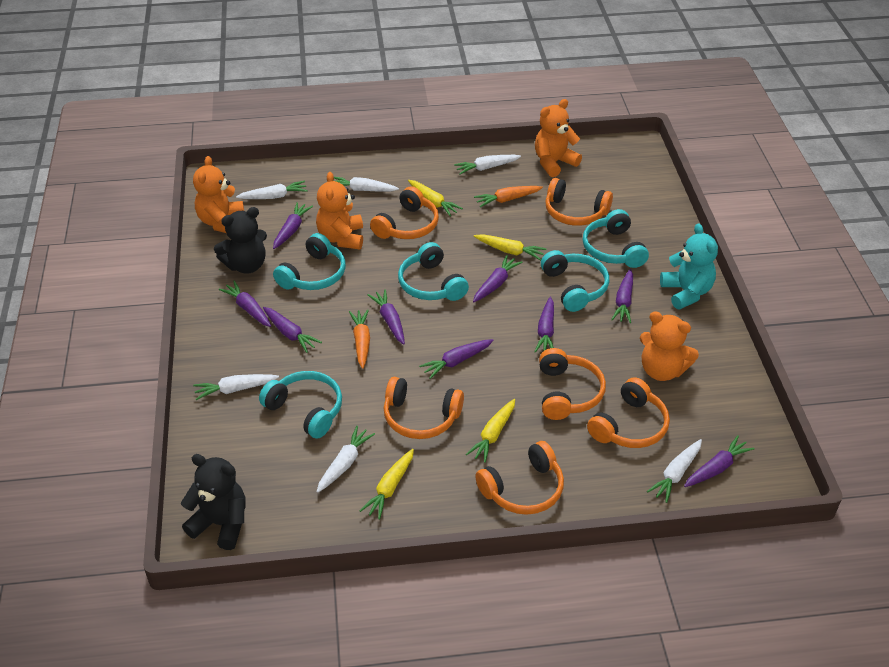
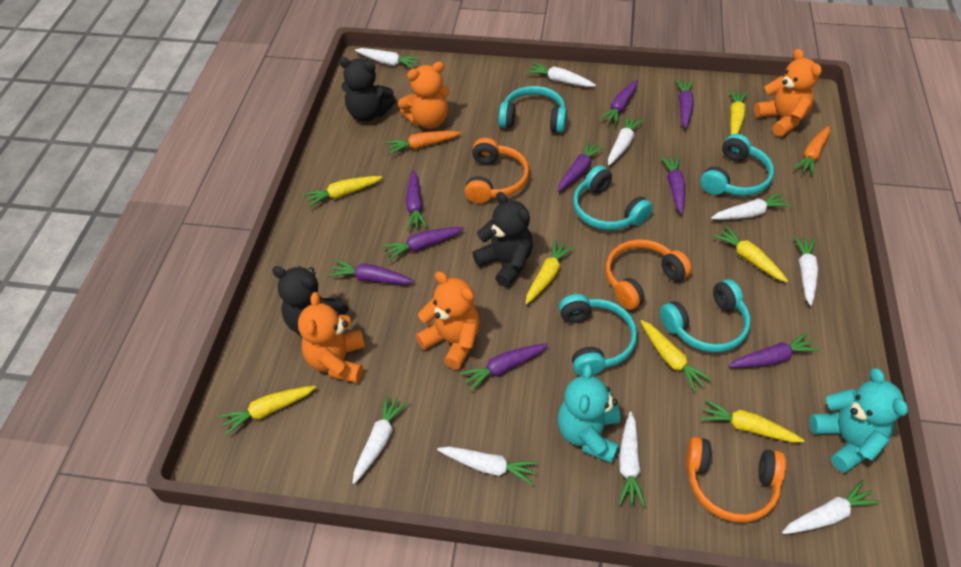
black teddy bear: [181,454,245,550] [214,207,267,274] = 2 -> [272,266,349,335] [339,57,396,122] [472,192,533,287] = 3
orange headphones: [370,186,439,239] [384,377,464,439] [475,441,564,515] [539,348,606,420] [545,178,613,226] [587,377,670,448] = 6 -> [465,138,529,203] [606,239,692,310] [686,437,786,523] = 3
turquoise teddy bear: [660,223,718,309] = 1 -> [558,364,620,463] [809,368,908,473] = 2
white carrot: [193,374,279,400] [236,181,308,199] [317,426,375,493] [334,177,399,191] [454,155,521,174] [647,439,702,503] = 6 -> [352,395,408,484] [355,48,420,69] [437,447,539,485] [526,62,596,87] [608,115,644,166] [619,411,646,507] [711,192,791,220] [782,480,881,534] [793,236,818,306] = 9
yellow carrot: [360,449,414,520] [408,180,463,217] [466,399,515,463] [474,234,546,261] = 4 -> [219,386,316,436] [303,176,382,207] [526,239,574,304] [641,320,712,392] [700,399,805,442] [713,225,788,282] [729,89,748,135] = 7

